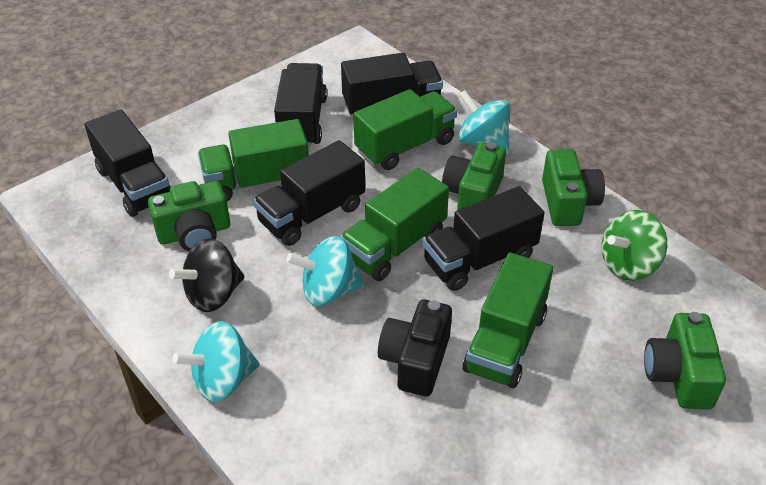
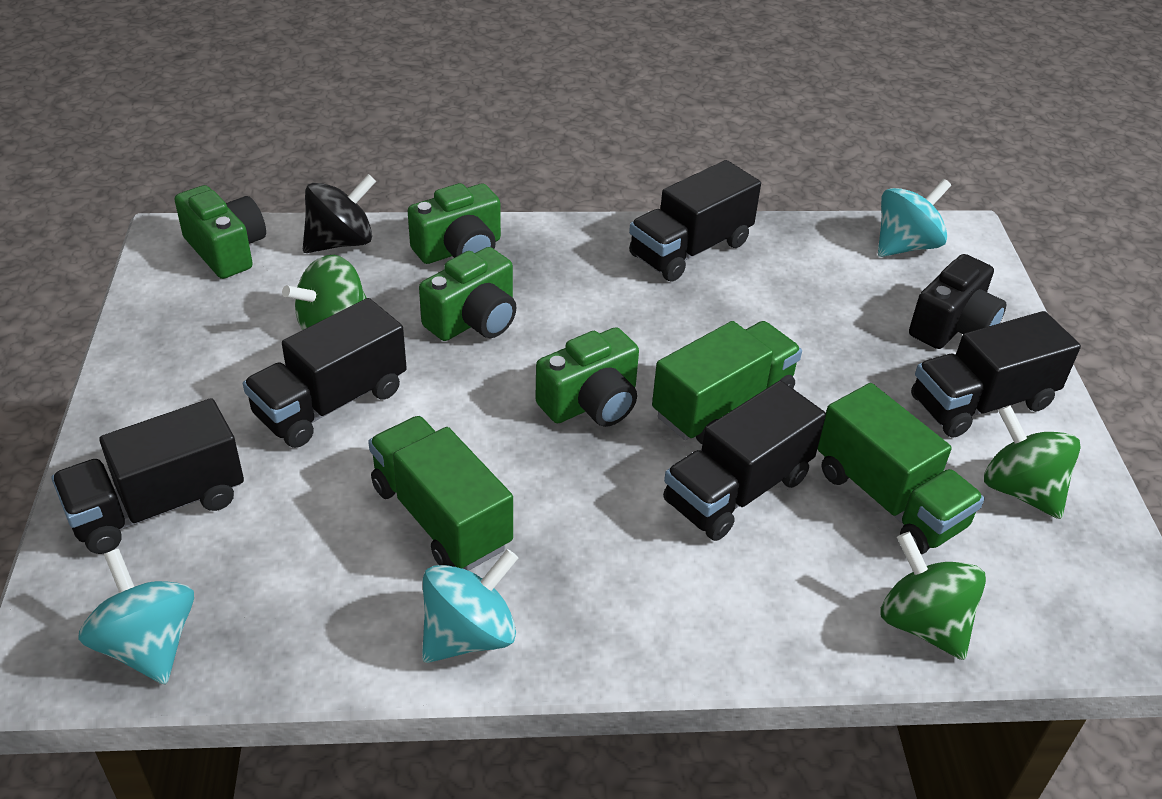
green spinning top: [602,210,667,281] = 1 -> [282,255,366,330] [880,532,986,660] [984,405,1081,519] = 3
green truck: [198,119,309,202] [340,168,449,281] [353,89,457,170] [463,253,553,388] = 4 -> [368,416,513,571] [652,321,802,444] [817,383,985,554] = 3

